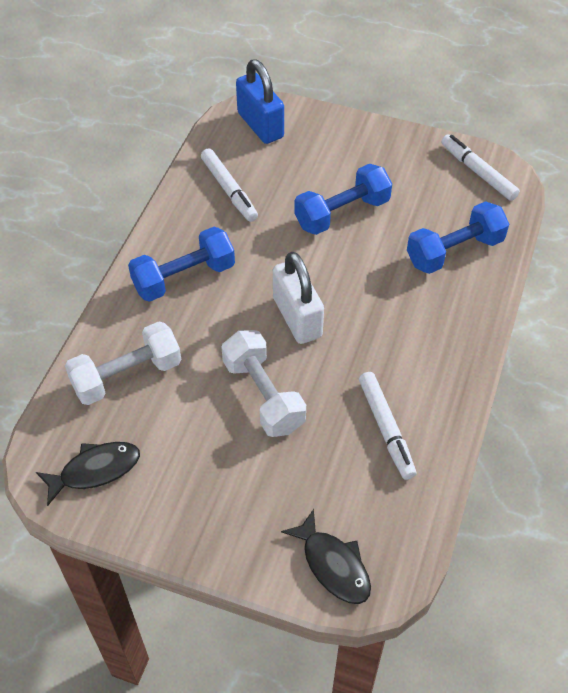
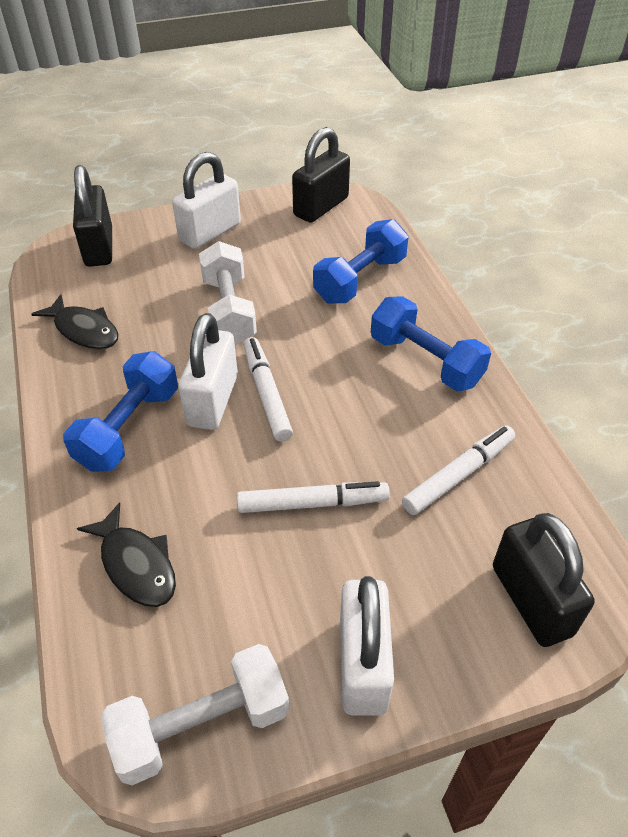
black padlock: none = 0 -> [73,165,112,267] [292,127,350,223] [493,513,595,647] = 3
blue padlock: [236,59,284,144] = 1 -> none = 0
white padlock: [273,252,324,344] = 1 -> [172,152,241,249] [179,313,238,430] [340,576,394,716] = 3

